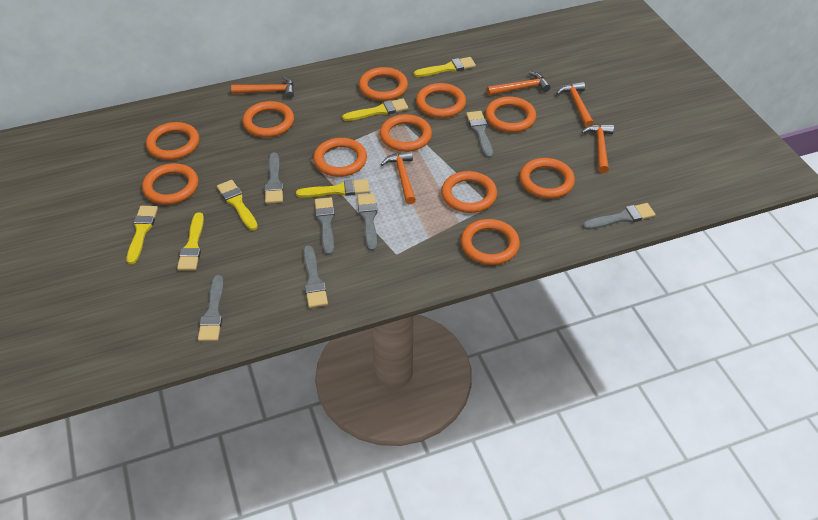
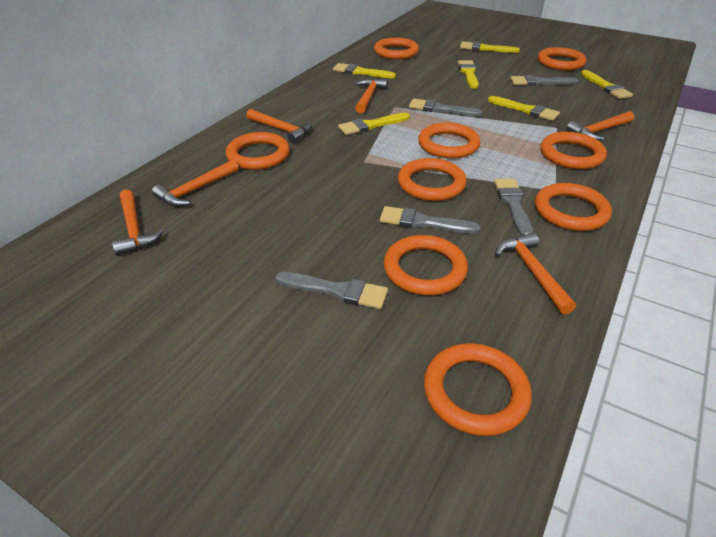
grey brush: [198,275,224,341] [265,152,283,204] [303,246,328,308] [315,197,335,255] [357,194,377,251] [466,111,493,158] [583,203,656,230] = 7 -> [276,272,388,309] [380,206,481,234] [409,99,483,117] [494,179,533,236] [510,75,578,86] = 5
orange hammer: [231,76,294,99] [381,151,416,204] [487,71,551,96] [556,82,594,127] [582,124,614,173] = 5 -> [112,190,164,256] [152,160,239,207] [246,109,312,143] [355,78,388,113] [495,233,576,314] [566,111,634,140] = 6
orange ring: [142,163,198,205] [146,122,199,160] [243,101,294,138] [313,138,367,177] [359,67,408,101] [380,114,432,152] [416,83,466,118] [441,171,497,213] [461,219,520,265] [485,96,536,133] [520,158,575,199] = 11 -> [226,132,290,170] [374,38,419,59] [384,235,468,295] [398,158,467,201] [418,123,480,159] [424,343,532,436] [535,183,612,231] [538,47,586,70] [540,132,607,169] = 9

